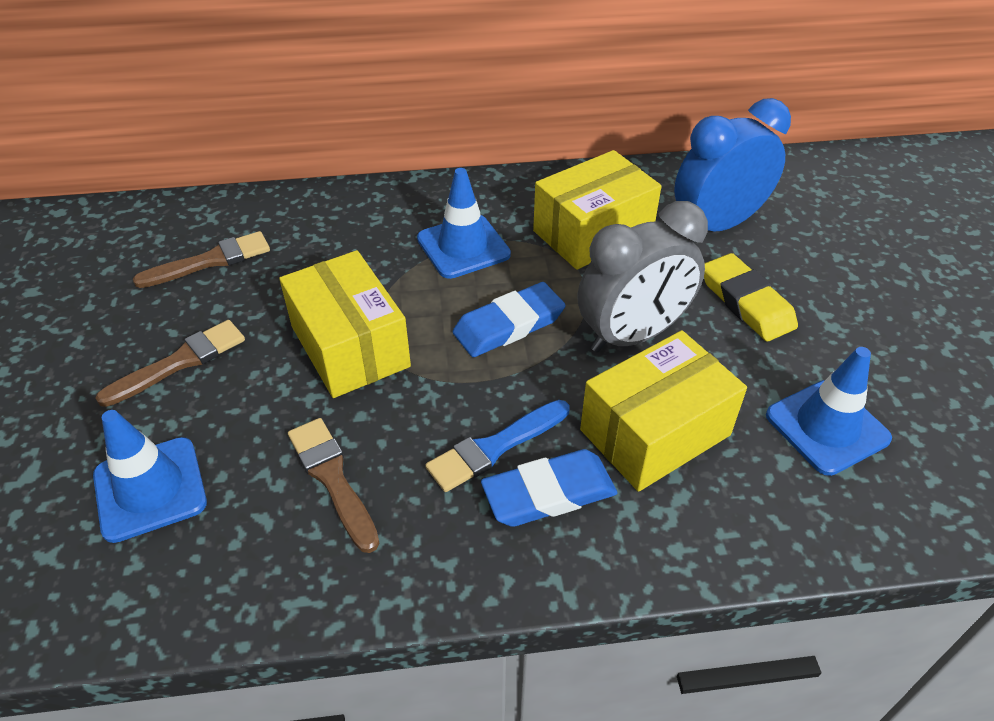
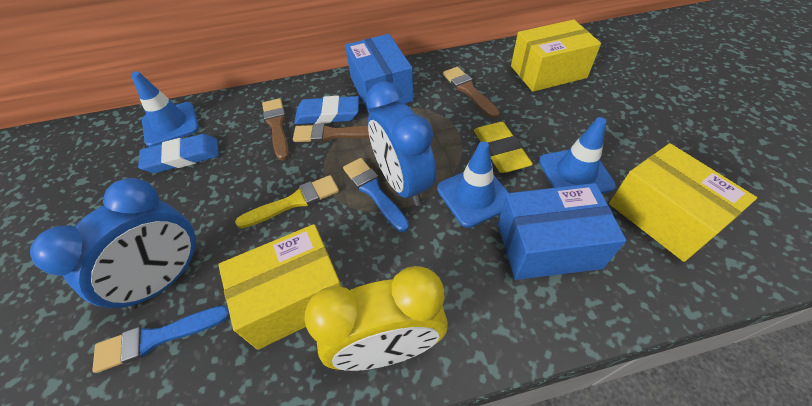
blue box: none = 0 -> [345,34,413,114] [498,183,626,280] = 2
blue brush: [425,400,569,492] = 1 -> [92,305,230,373] [343,158,409,232] = 2
blue clock: [674,98,791,232] = 1 -> [30,178,199,309] [366,81,436,206] = 2
grey clock: [578,201,708,353] = 1 -> none = 0
yellow brush: none = 0 -> [235,175,339,228] = 1
yellow clock: none = 0 -> [304,266,448,371] = 1

